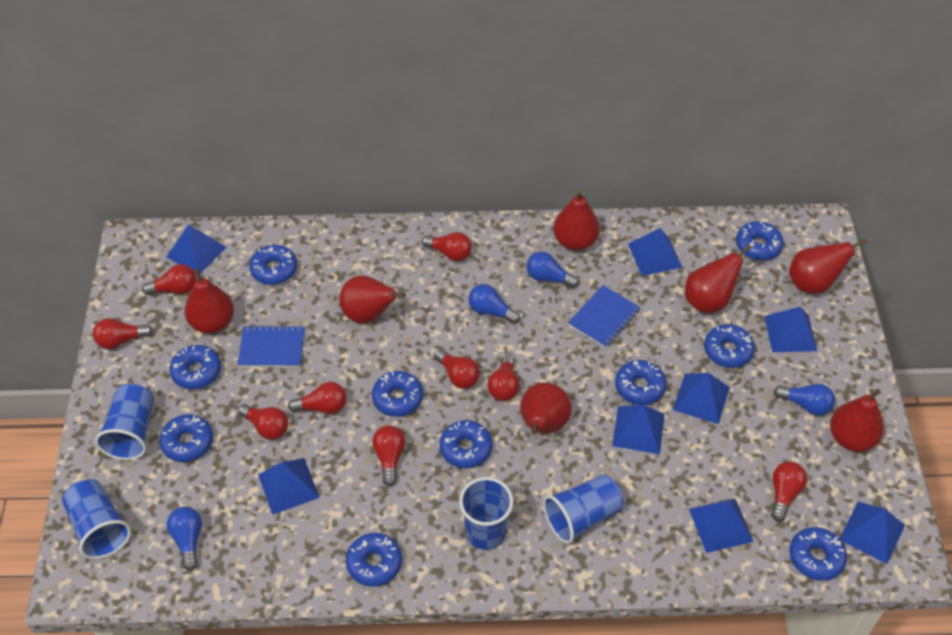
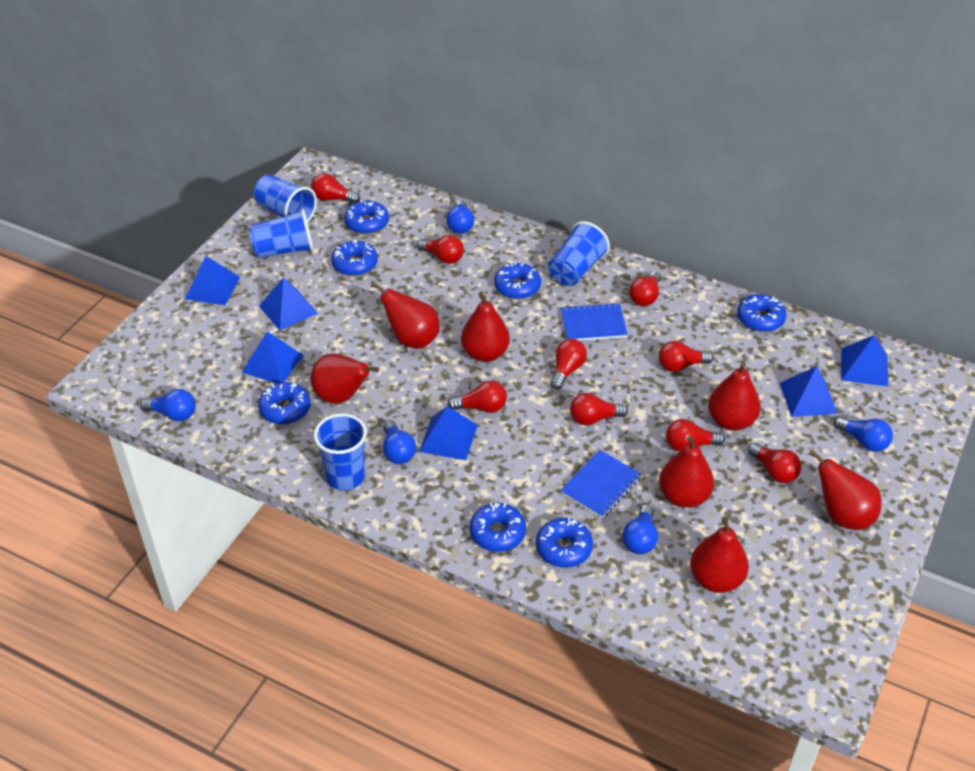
blue donut: [159,414,213,462] [170,345,221,389] [249,245,297,285] [346,533,402,587] [372,371,423,417] [439,420,492,468] [615,360,667,405] [704,324,755,368] [736,221,784,261] [789,527,847,581] = 10 -> [258,382,310,424] [331,240,378,276] [344,200,389,234] [470,503,526,552] [494,262,541,299] [536,518,593,568] [737,294,786,332] = 7
blue light bulb: [167,507,202,571] [468,284,520,324] [527,252,579,288] [774,384,835,416] = 4 -> [140,389,196,421] [383,420,416,464] [446,200,474,234] [622,504,658,554] [834,416,893,452] = 5
blue pyramid: [166,224,226,274] [258,458,320,515] [612,405,665,454] [628,228,683,276] [673,373,730,424] [689,498,754,553] [765,307,817,352] [840,502,905,564] = 8 -> [185,256,240,305] [242,331,304,384] [259,277,318,330] [419,406,478,460] [780,366,838,417] [841,335,888,387] = 6

